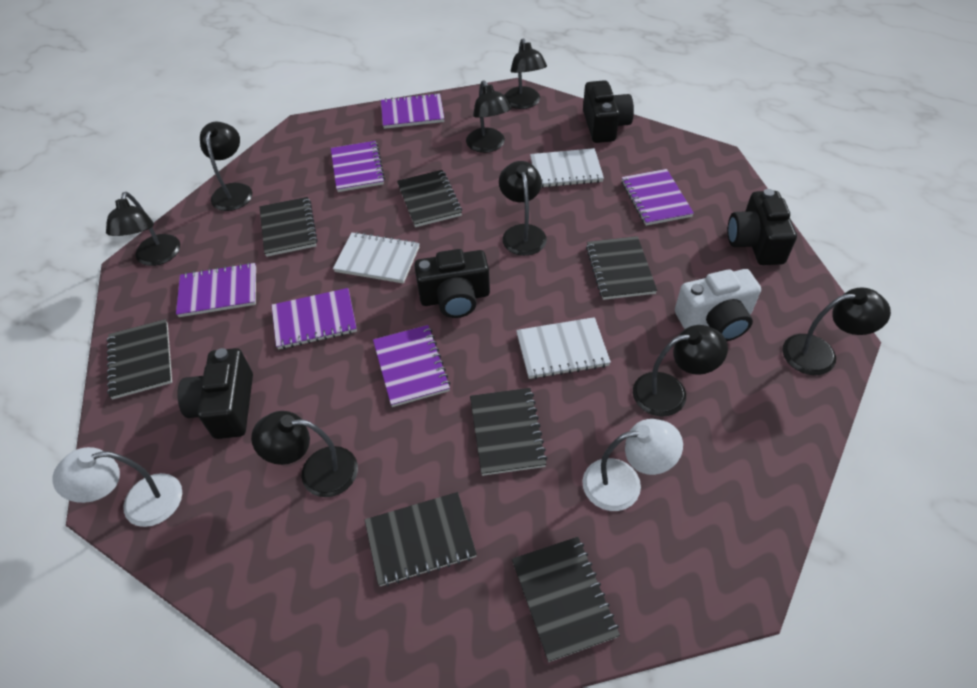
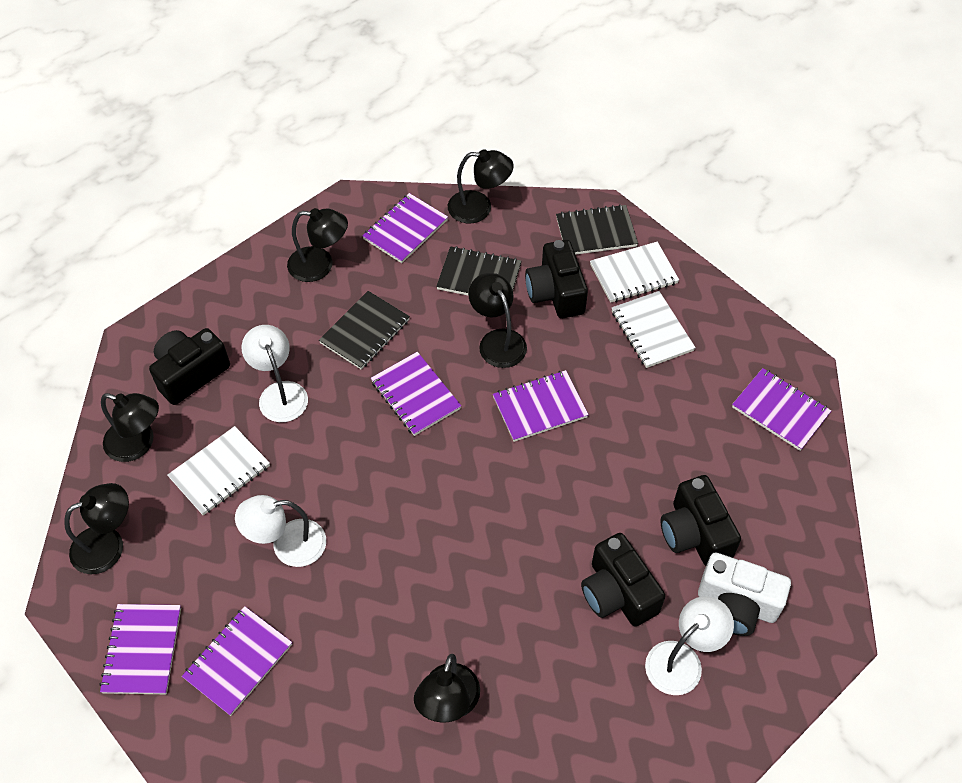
black lamp: [106,192,180,266] [200,122,253,211] [251,411,358,497] [466,80,512,153] [499,161,547,256] [504,38,547,109] [633,325,728,417] [782,287,891,375] = 8 -> [64,483,129,574] [101,393,159,462] [287,208,348,282] [414,654,480,723] [448,149,514,223] [468,273,527,368] = 6
black notebook: [107,319,172,399] [259,197,318,257] [365,492,477,586] [397,170,462,227] [470,388,548,476] [512,537,620,662] [586,236,657,300] = 7 -> [319,291,410,369] [436,246,522,296] [556,204,638,255] = 3
white lamp: [53,447,182,527] [582,419,683,511] = 2 -> [235,495,326,567] [242,325,308,422] [645,596,734,695] = 3

